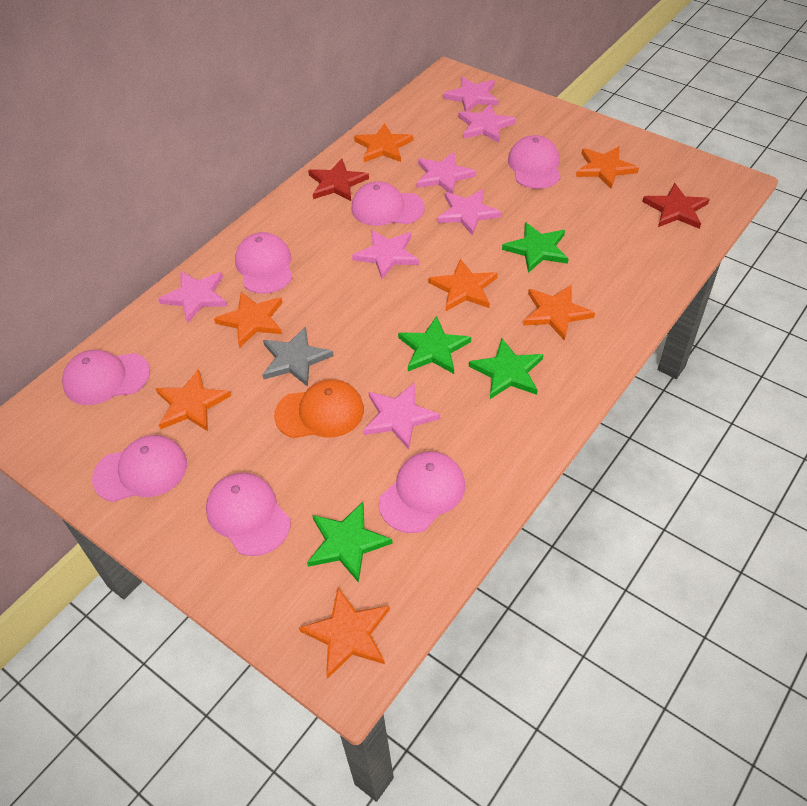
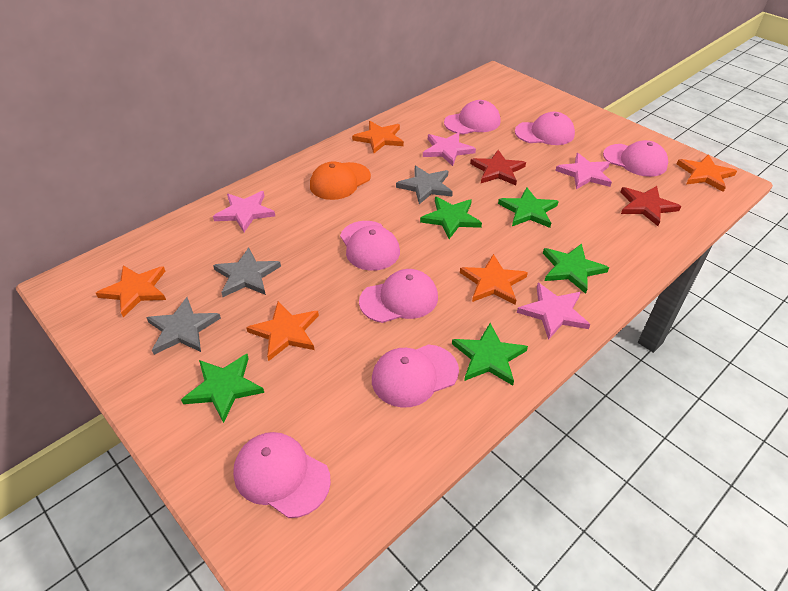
green star: [307,502,393,583] [398,316,471,374] [469,339,543,399] [502,222,569,273] = 4 -> [181,354,264,423] [420,197,482,239] [452,323,528,386] [498,187,559,228] [543,244,609,294] = 5
grey star: [262,326,334,387] = 1 -> [146,297,221,355] [213,248,281,297] [396,166,453,204] = 3
orange star: [155,369,231,431] [214,292,283,348] [299,588,390,679] [354,123,413,162] [429,258,498,311] [523,285,595,341] [576,146,639,189] = 7 -> [96,265,166,317] [246,301,319,361] [352,121,404,153] [460,254,528,305] [677,154,737,192] = 5
pink star: [158,271,227,323] [352,230,419,279] [363,383,440,450] [417,152,476,194] [437,189,502,236] [443,76,499,112] [459,103,516,142] = 7 -> [213,191,275,232] [423,132,476,166] [517,283,590,340] [555,153,612,189] = 4

